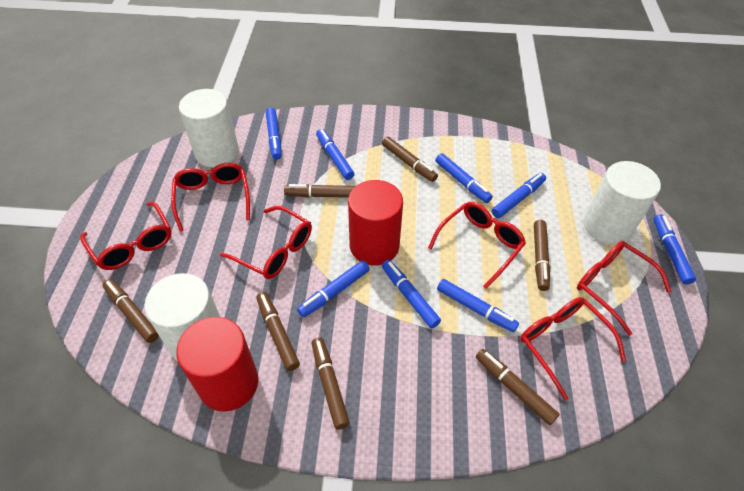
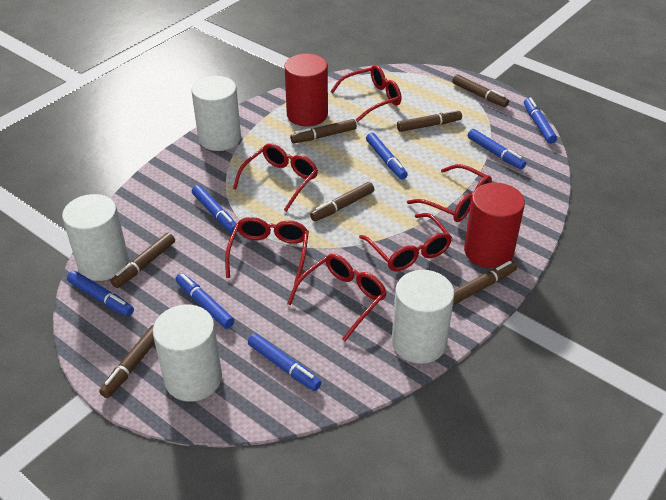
blue marker: [266,108,282,160] [297,260,370,317] [316,129,354,180] [382,260,441,328] [435,153,493,203] [437,279,519,332] [492,173,546,218] [653,214,696,285] = 8 -> [67,271,134,316] [175,273,234,329] [192,185,236,234] [248,333,321,391] [366,133,408,180] [468,129,526,170] [524,98,557,144] = 7
white cylinder: [144,273,220,361] [179,89,239,167] [583,161,661,245] = 3 -> [62,194,129,281] [153,305,222,402] [192,76,241,151] [392,270,454,364] = 4

